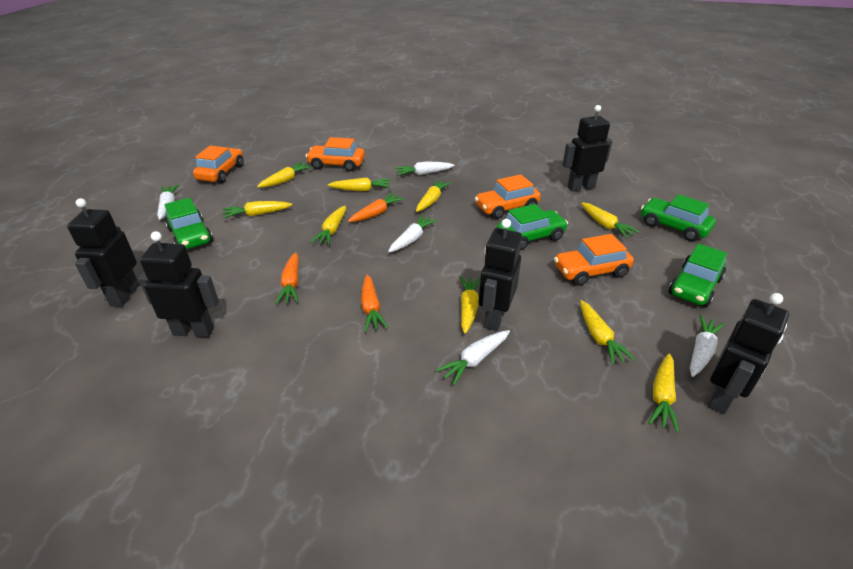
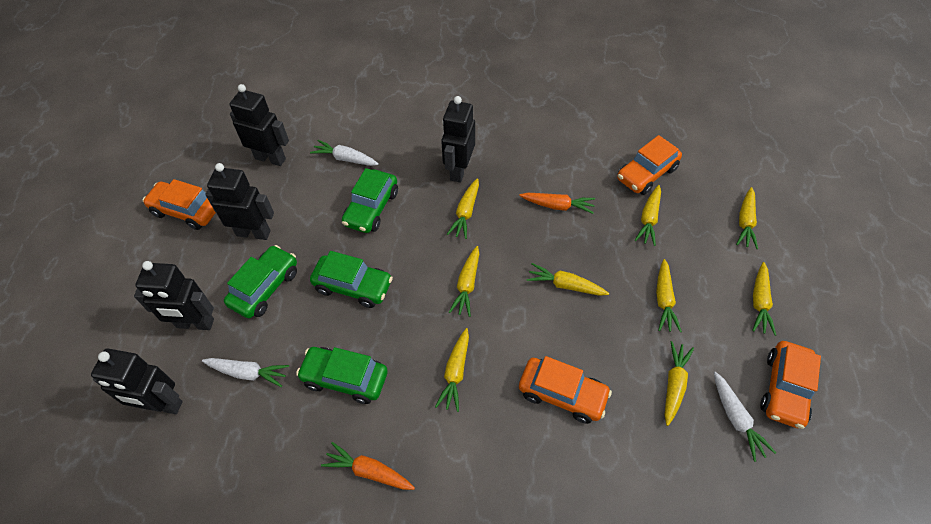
orange carrot: [276,252,299,304] [348,193,405,222] [361,274,389,332] = 3 -> [321,442,415,490] [519,193,595,214] = 2
white carrot: [157,185,179,220] [388,215,438,252] [395,162,455,176] [435,330,510,386] [690,315,725,377] = 5 -> [202,358,289,387] [310,140,379,166] [714,372,776,462] = 3

